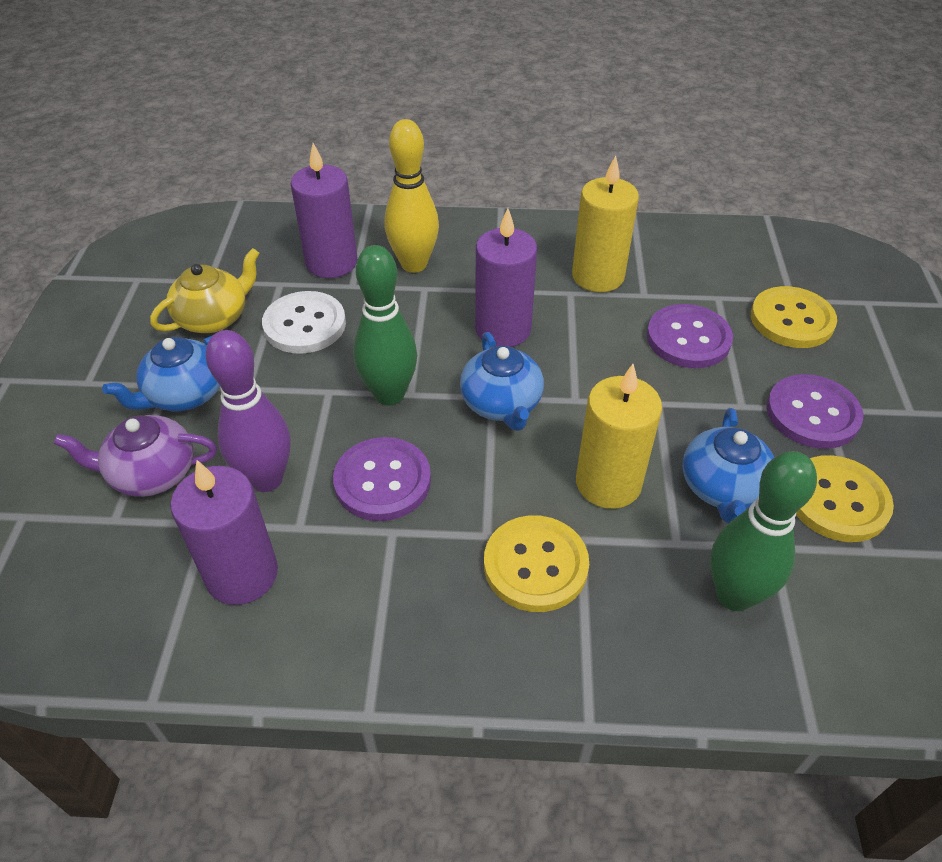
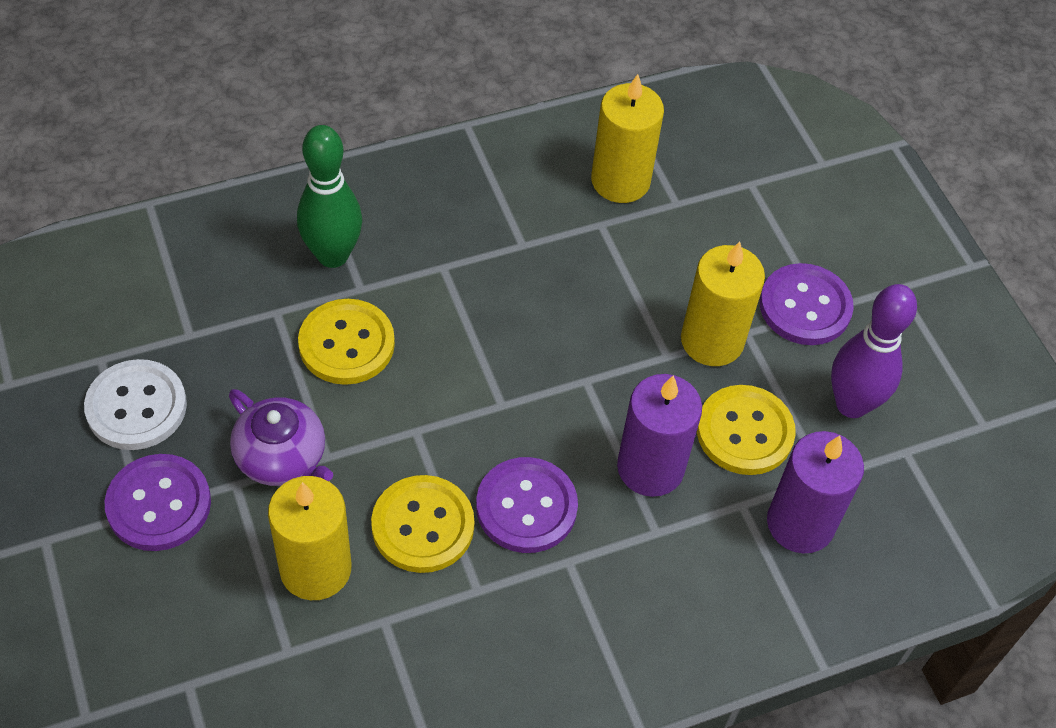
blue teapot: [102,335,220,412] [460,332,544,431] [682,408,774,524] = 3 -> none = 0
green bowling pin: [353,245,417,406] [710,451,817,611] = 2 -> [297,125,362,268] = 1
purple candle: [170,460,278,605] [291,143,357,278] [475,208,537,347] = 3 -> [617,374,702,497] [767,431,864,553] = 2
yellow bowling pin: [385,119,439,273] = 1 -> none = 0
yellow candle: [572,156,639,292] [576,364,662,509] = 2 -> [268,476,351,600] [591,74,664,203] [681,241,765,366] = 3
yellow teapot: [150,248,260,333] = 1 -> none = 0

